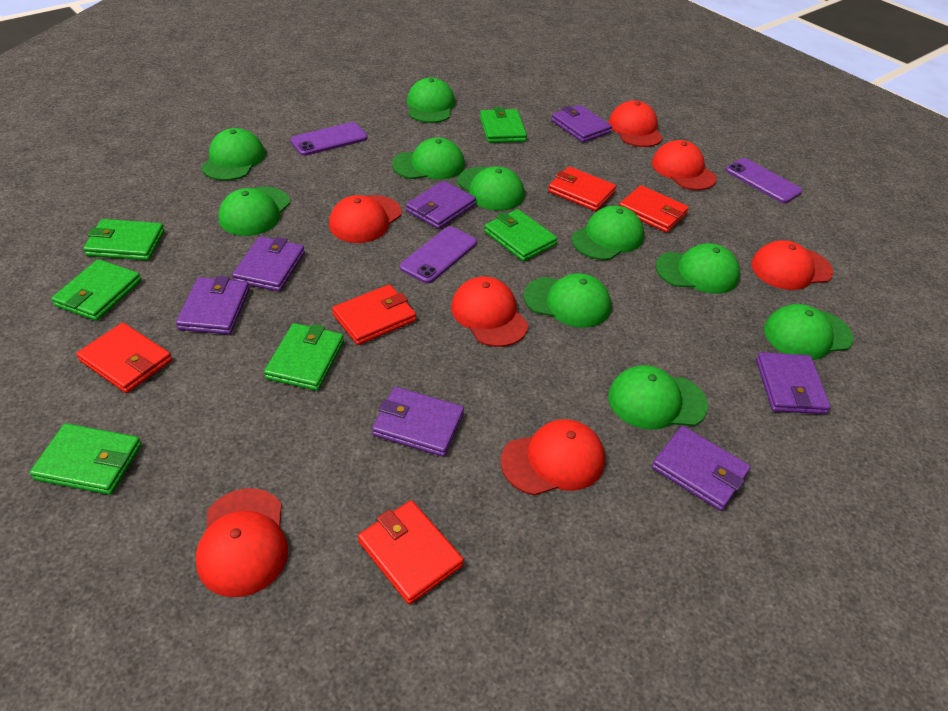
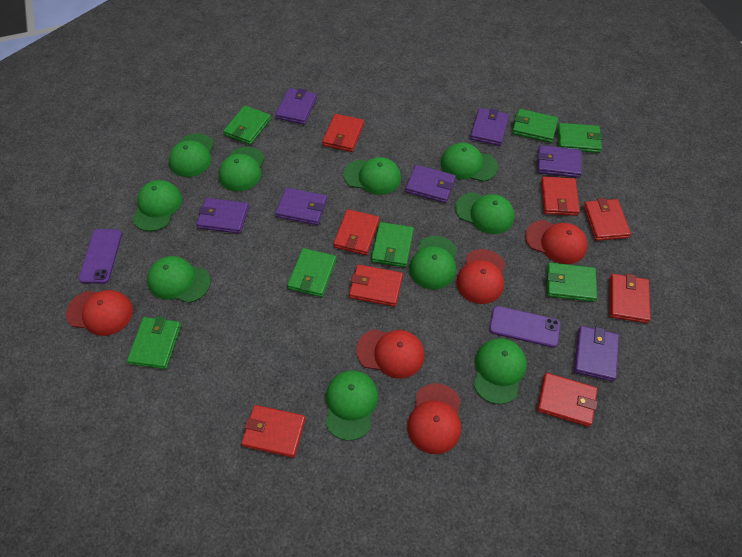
green wallet: [30,423,142,495] [51,259,141,321] [83,219,164,260] [264,323,344,391] [480,107,527,143] [484,209,557,261] = 6 -> [127,317,181,369] [223,105,271,145] [287,248,337,297] [371,222,414,267] [512,109,558,143] [547,263,597,302] [557,123,603,153] = 7
purple phone: [290,122,368,156] [400,226,477,284] [726,158,802,203] = 3 -> [79,229,122,284] [489,306,561,348] = 2
red cap: [196,488,288,597] [329,195,402,243] [451,277,528,347] [501,419,605,496] [608,100,663,147] [652,140,717,190] [751,240,833,290] = 7 -> [66,290,133,336] [356,329,424,379] [407,383,461,454] [456,249,505,304] [525,220,588,264] = 5
red wallet: [76,323,172,393] [332,284,416,345] [358,500,464,604] [548,167,616,211] [619,185,689,233] = 5 -> [241,405,306,458] [322,114,364,152] [333,209,380,255] [349,264,403,307] [537,373,598,427] [541,177,580,216] [583,198,631,241] [610,274,651,323] = 8

